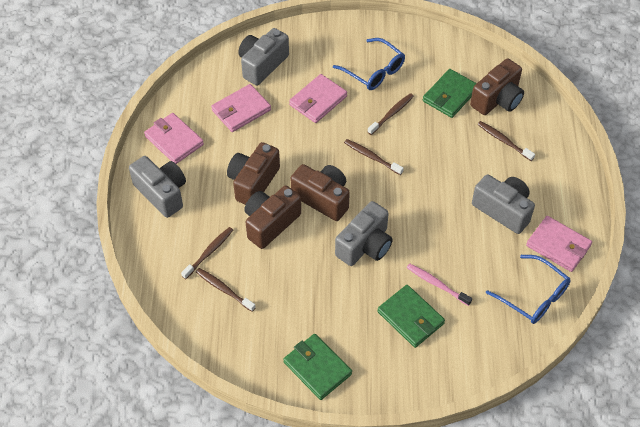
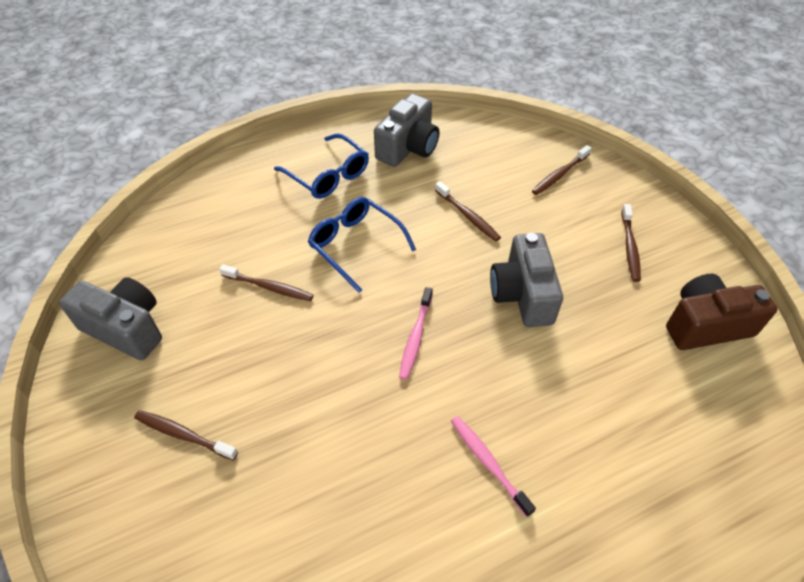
brown camera: [227,142,280,205] [244,186,301,249] [290,164,350,221] [470,58,524,115] = 4 -> [666,274,777,350] = 1
green wallet: [283,334,352,400] [377,285,445,348] [423,69,477,118] = 3 -> none = 0
grey camera: [129,156,186,218] [238,28,289,85] [335,201,393,266] [472,174,535,234] = 4 -> [59,277,162,360] [374,93,440,167] [490,233,563,327] = 3
pink toothbrush: [406,263,472,306] = 1 -> [399,287,433,380] [451,416,536,517] = 2
pink wallet: [144,113,204,164] [211,84,271,132] [289,74,347,123] [526,216,592,272] = 4 -> none = 0

